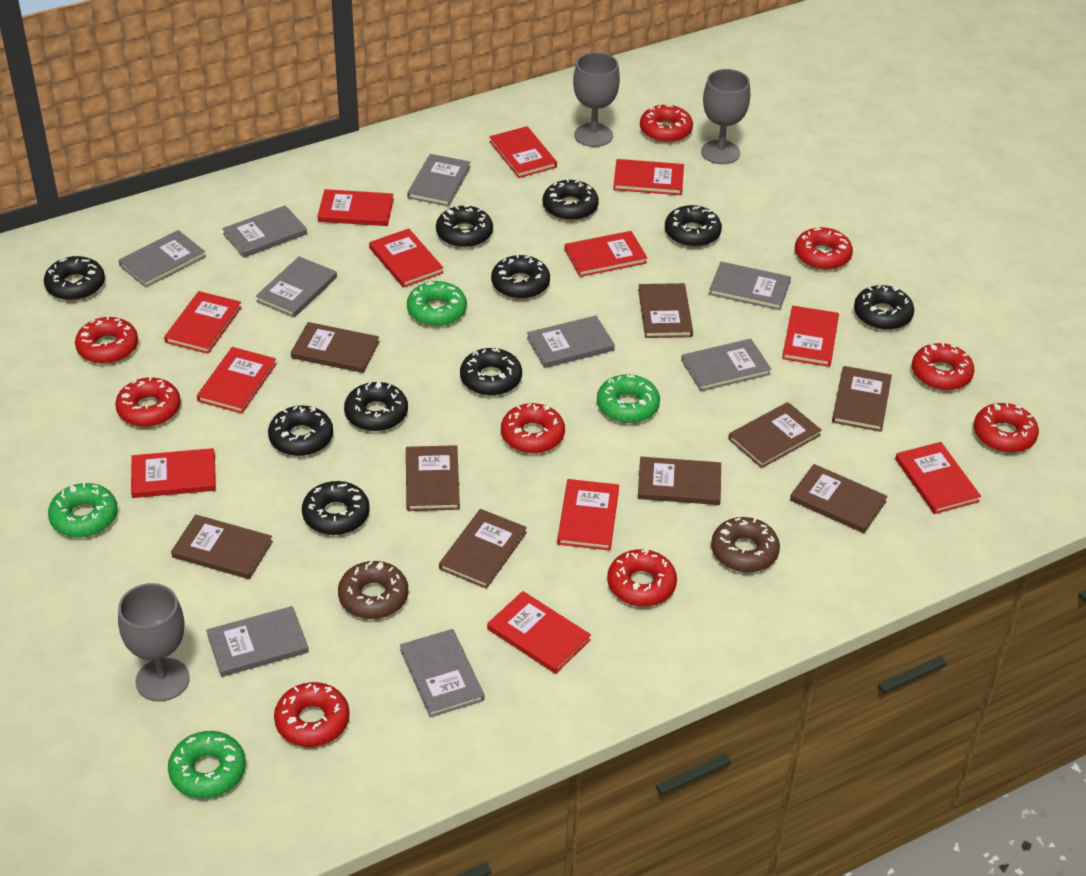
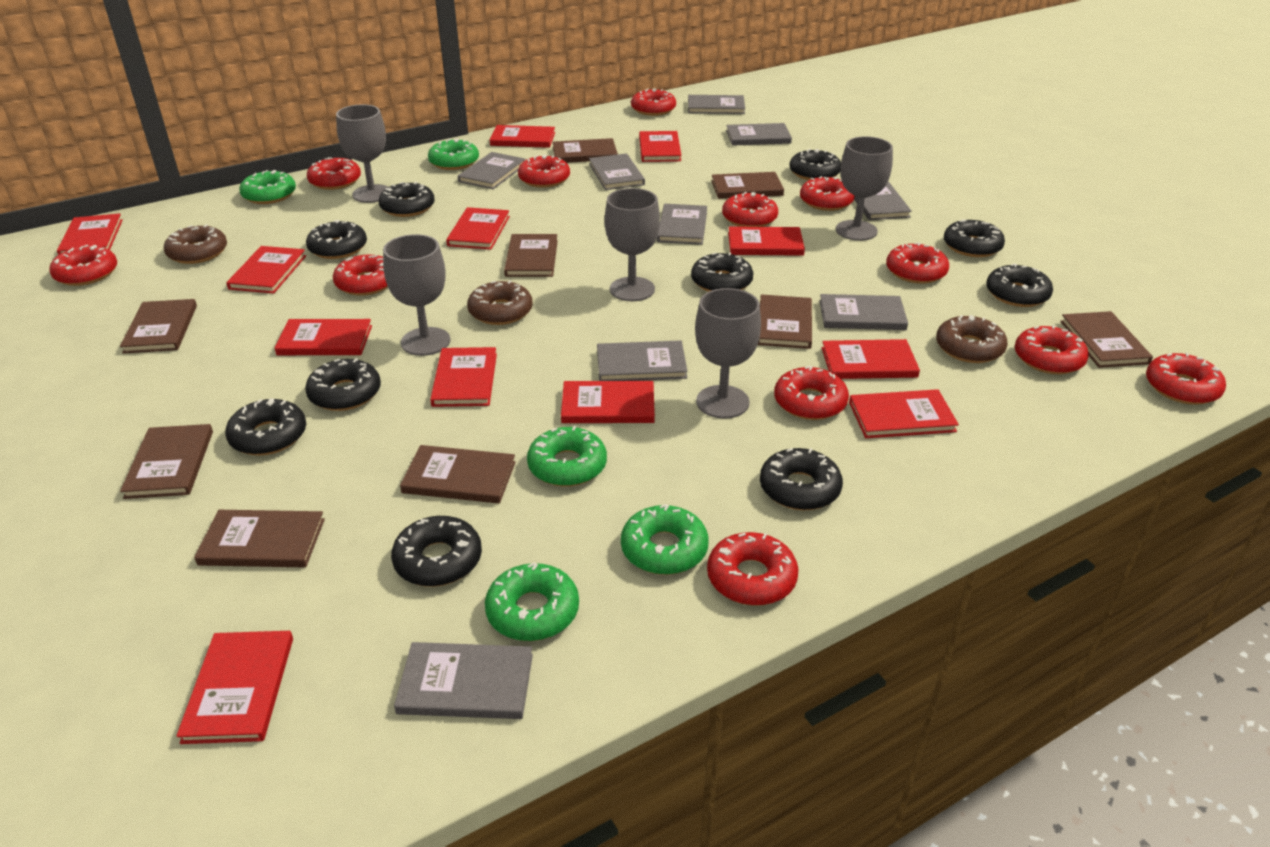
brown donut: [338,561,408,619] [711,517,780,573] = 2 -> [164,224,227,264] [467,280,533,325] [936,315,1008,363] = 3
green donut: [48,483,118,538] [168,731,246,799] [407,281,467,326] [597,374,660,423] = 4 -> [239,170,296,204] [428,139,479,170] [485,563,579,641] [527,426,607,487] [621,504,709,575] = 5
grey goblet: [118,583,190,701] [573,52,620,147] [701,69,750,164] = 3 -> [336,104,388,203] [383,234,450,356] [605,188,660,301] [695,288,761,419] [836,136,893,241] = 5
red donut: [75,316,138,364] [115,377,181,427] [274,682,350,747] [501,403,565,453] [607,549,677,607] [640,104,693,143] [795,227,853,270] [912,343,974,391] [974,403,1039,453] = 9 -> [49,244,117,286] [307,157,361,190] [333,255,388,296] [518,155,570,188] [631,88,676,116] [707,532,798,606] [722,192,778,227] [774,366,849,420] [800,176,855,211] [886,242,949,284] [1015,325,1089,374] [1146,352,1226,405] = 12

